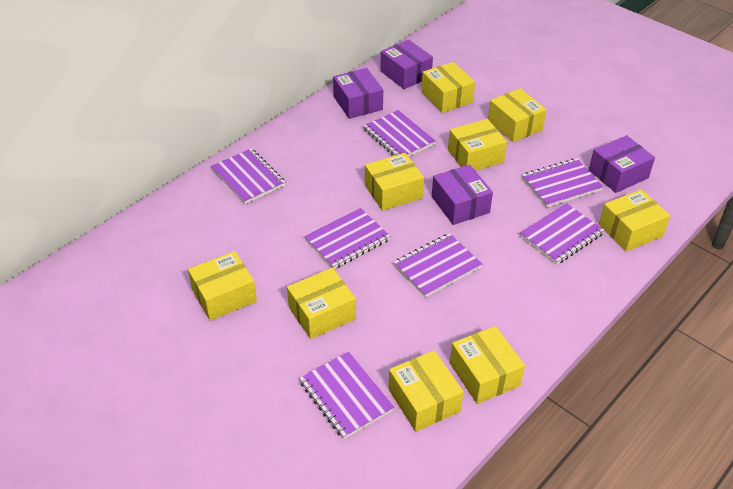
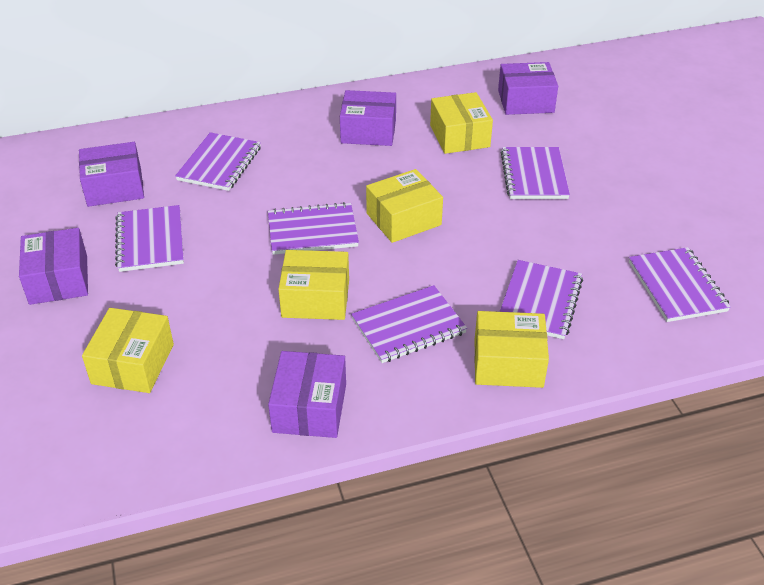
purple box: [333,68,383,119] [380,40,433,89] [432,165,493,225] [589,135,655,193] = 4 -> [19,228,88,305] [79,142,144,207] [268,351,346,438] [340,90,396,146] [498,62,558,115] = 5
yellow box: [188,251,257,321] [287,268,356,339] [365,153,424,211] [388,350,463,432] [421,62,475,113] [448,119,507,171] [450,326,525,404] [488,88,547,142] [599,189,670,252] = 9 -> [82,308,174,393] [278,250,349,320] [366,169,443,243] [430,92,493,154] [474,311,549,388] = 5

